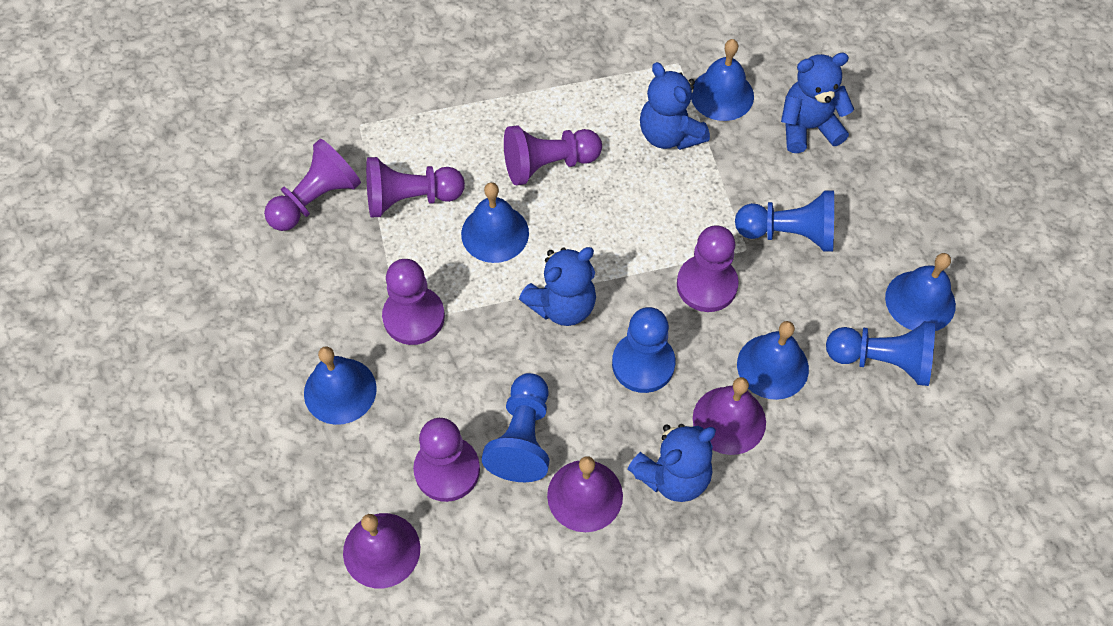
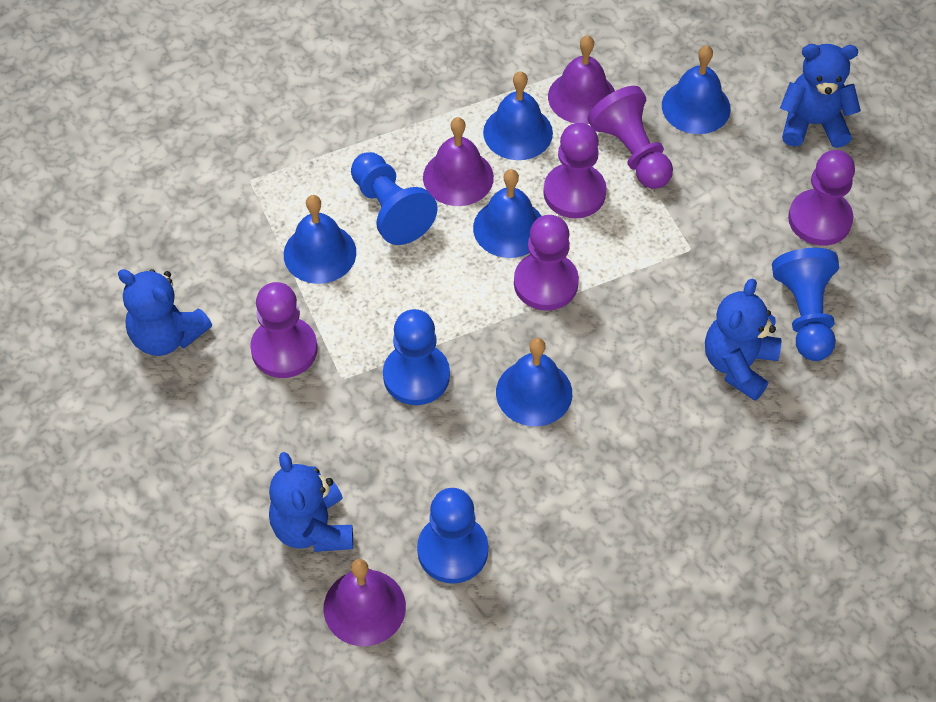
purple pawn: [264,139,361,231] [366,157,465,218] [382,259,445,345] [413,418,480,502] [504,126,602,185] [677,225,739,312] = 6 -> [250,282,318,378] [514,215,579,311] [544,123,607,218] [588,86,673,189] [788,150,855,246] = 5

